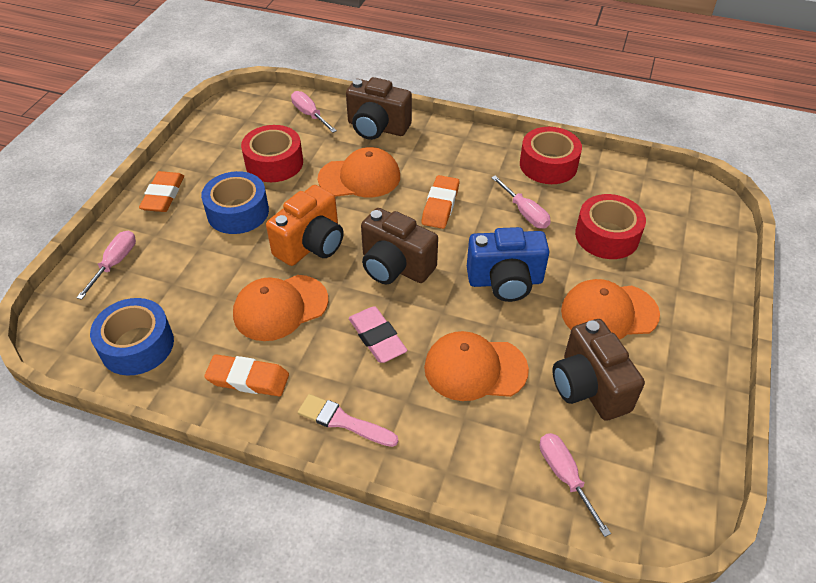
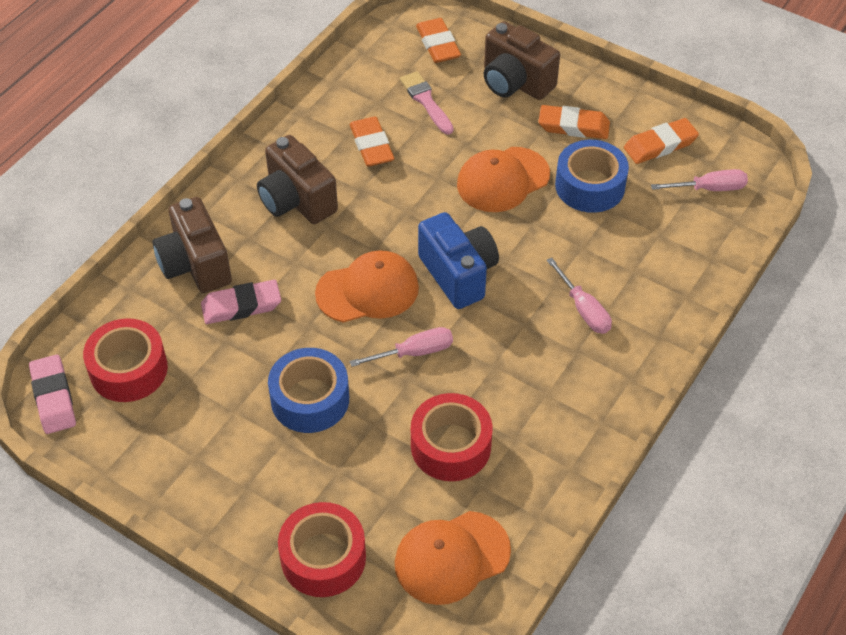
orange camera: [266,185,344,266] = 1 -> none = 0
orange cap: [233,275,328,341] [318,147,400,197] [424,331,529,401] [561,279,660,340] = 4 -> [315,250,419,323] [395,511,511,605] [457,147,550,212] = 3
orange eraser: [139,171,184,212] [204,354,289,396] [421,175,459,229] = 3 -> [350,117,394,167] [416,18,461,63] [538,105,610,139] [624,118,699,164] = 4
pink eraser: [349,306,408,363] = 1 -> [29,355,76,434] [201,280,281,324] = 2
pink screwdriver: [76,230,136,300] [291,91,337,133] [491,175,551,229] [540,433,611,537] = 4 -> [350,327,453,367] [546,258,612,334] [651,169,748,191] = 3

